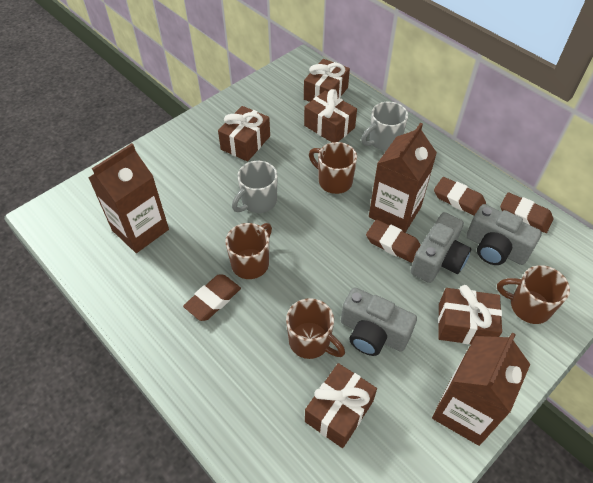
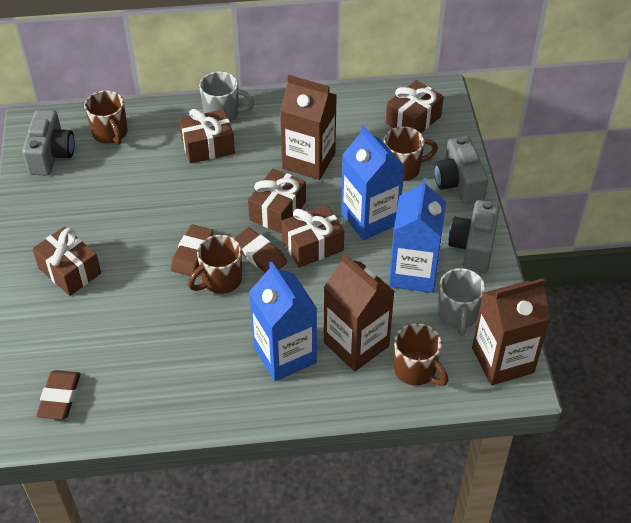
blue carton: none = 0 -> [249,262,317,381] [341,125,405,240] [389,178,446,293] = 3
brown eraser: [183,275,241,321] [366,220,421,263] [434,177,486,215] [500,192,553,233] = 4 -> [36,370,81,420] [171,224,213,276] [234,227,287,273] = 3

